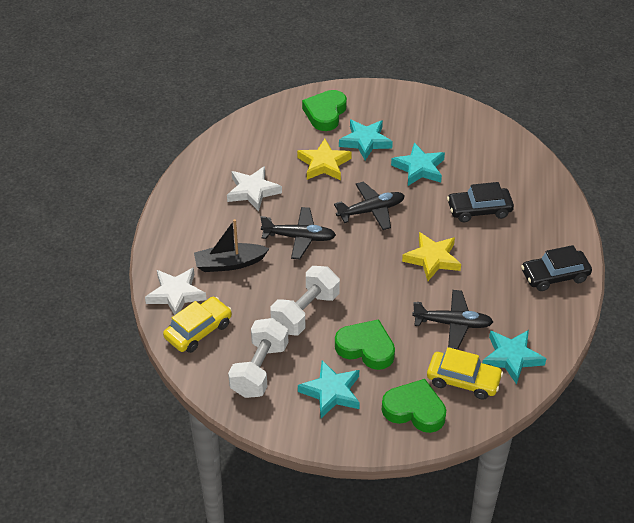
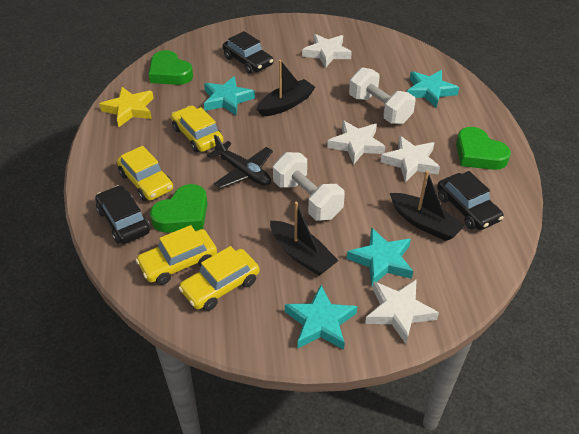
black boat: [194,219,269,272] = 1 -> [257,60,315,117] [270,202,339,275] [390,171,465,241] = 3
black car: [447,182,514,222] [521,245,592,291] = 2 -> [95,185,150,244] [223,31,273,74] [437,171,504,230] = 3
black plane: [260,207,336,259] [334,182,405,230] [412,290,493,350] = 3 -> [207,135,273,189] = 1
white star: [145,268,207,315] [227,166,282,211] = 2 -> [302,34,352,68] [327,120,385,165] [365,279,439,344] [380,136,440,182] = 4
yellow car: [163,297,232,353] [427,347,503,400] = 2 -> [117,146,173,201] [136,225,217,285] [171,106,223,152] [179,246,260,311] = 4
yellow star: [297,139,352,180] [402,232,461,281] = 2 -> [100,87,154,127] = 1

